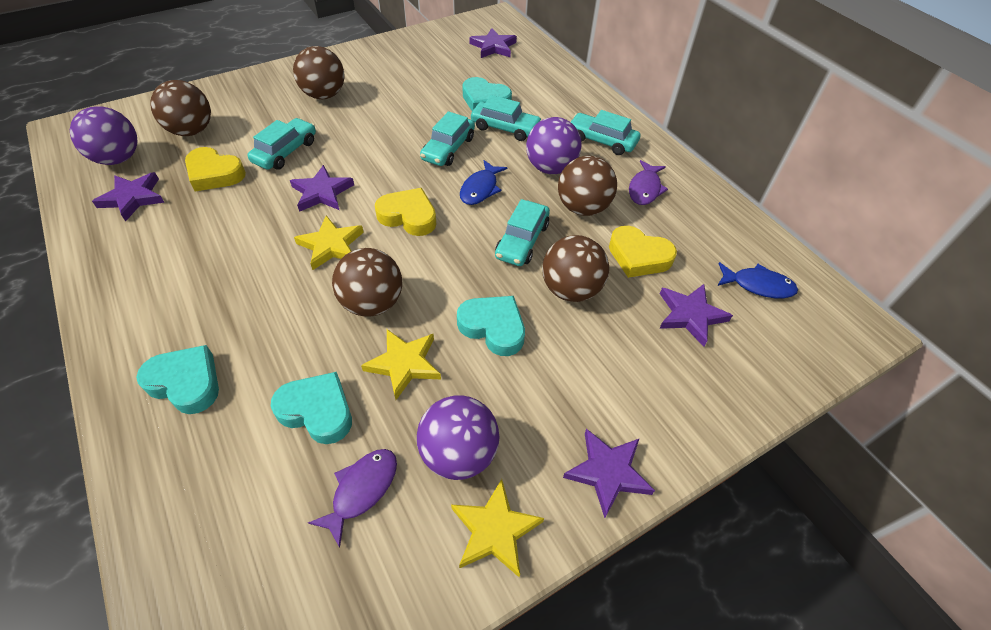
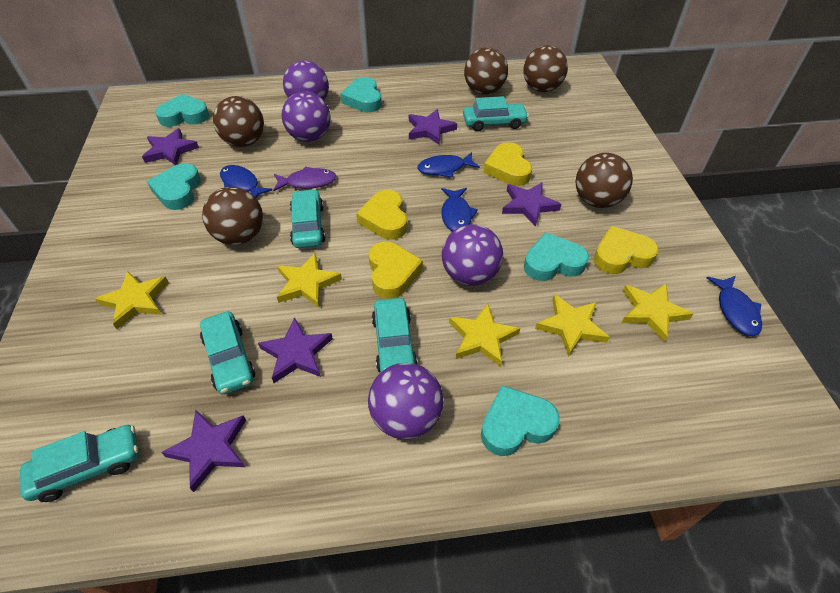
blue fish: [460,160,508,205] [717,262,798,298] = 2 -> [220,165,272,198] [417,152,480,178] [441,188,478,232] [706,276,762,336] = 4
purple ball: [70,106,137,165] [417,395,499,480] [526,117,582,174] = 3 -> [282,91,331,142] [283,60,329,100] [368,363,443,439] [442,224,503,286] = 4
purple fish: [308,449,397,548] [629,160,668,205] = 2 -> [273,166,336,192] = 1
turquoise heart: [136,345,219,414] [271,372,352,444] [457,296,525,356] [462,77,512,111] = 4 -> [147,163,201,210] [155,94,210,127] [340,77,382,112] [481,385,560,456] [524,232,589,281] = 5
yellow heart: [185,147,246,192] [375,188,437,236] [609,226,677,278] = 3 -> [356,190,407,240] [368,241,423,299] [483,142,532,186] [594,226,659,274] = 4
yellow star: [294,215,364,270] [361,329,441,400] [451,479,544,577] = 3 -> [95,271,169,329] [277,253,342,308] [449,303,520,367] [535,294,609,357] [622,283,693,342] = 5

